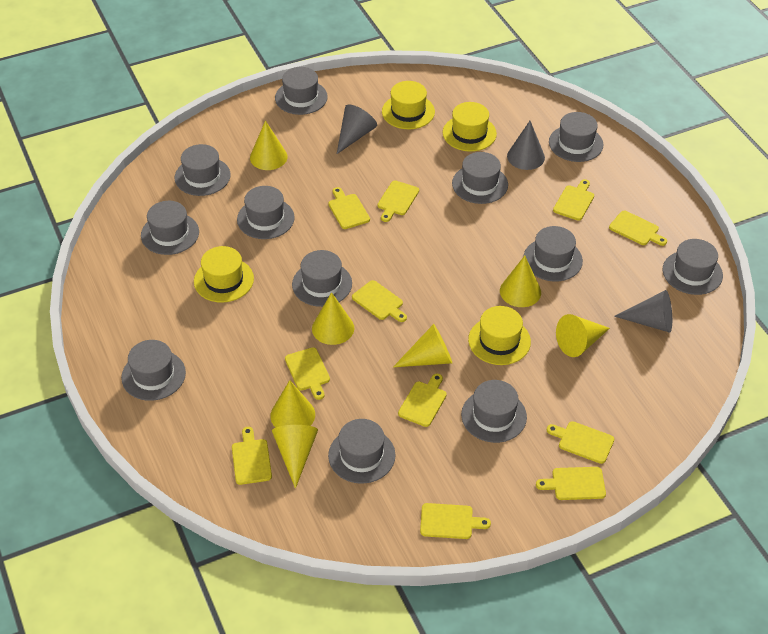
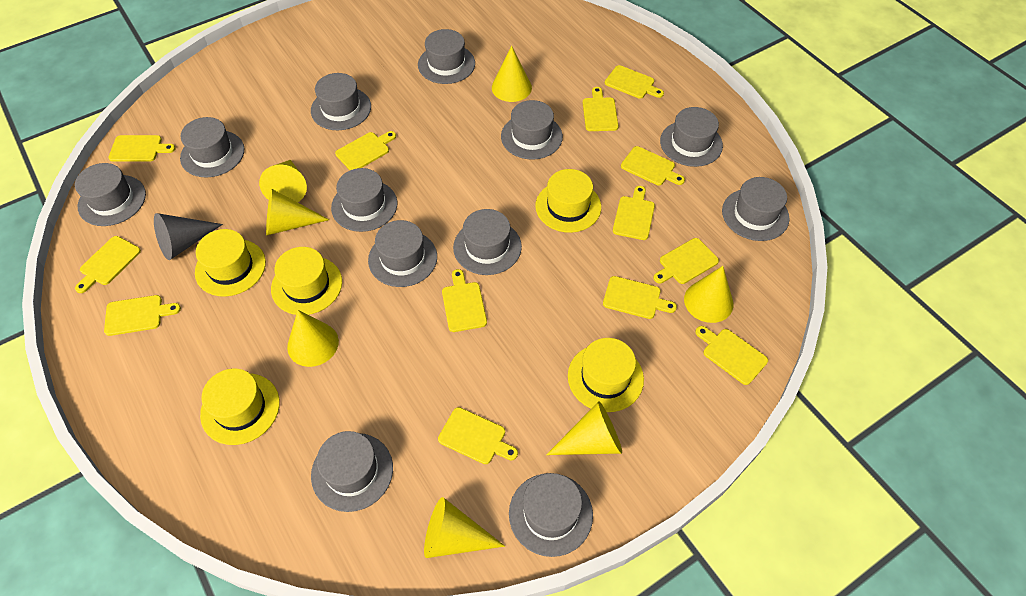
grey cone: [337,104,377,154] [507,121,545,170] [614,290,672,333] = 3 -> [154,213,223,260] = 1
yellow cutting board: [232,427,272,485] [285,347,330,400] [328,187,370,229] [352,280,407,322] [377,181,419,222] [398,374,447,427] [420,503,491,539] [536,467,606,500] [547,421,614,464] [553,179,594,221] [609,211,667,246] = 11 -> [75,236,141,293] [104,295,181,336] [108,135,175,162] [335,131,396,170] [438,407,518,464] [442,269,487,332] [583,87,618,131] [603,276,677,319] [605,65,664,99] [613,186,655,240] [621,146,685,186] [653,238,719,284] [695,326,768,385] = 13
yellow hat: [194,246,254,303] [382,81,435,129] [443,102,497,152] [468,306,531,365] = 4 -> [195,229,266,297] [200,369,280,445] [271,247,342,315] [535,169,601,233] [568,338,644,412] = 5

